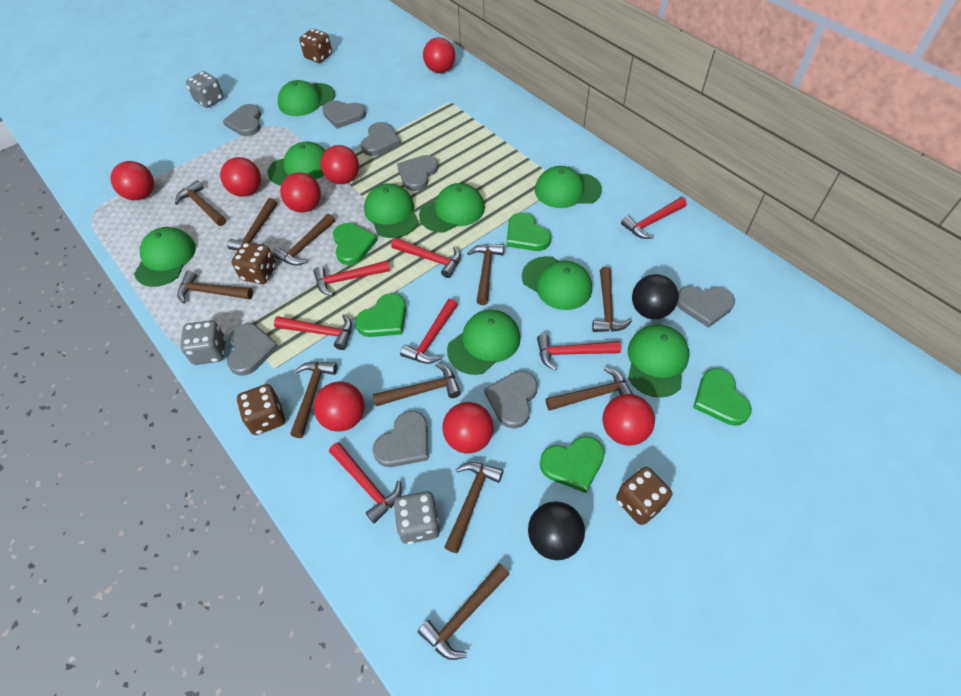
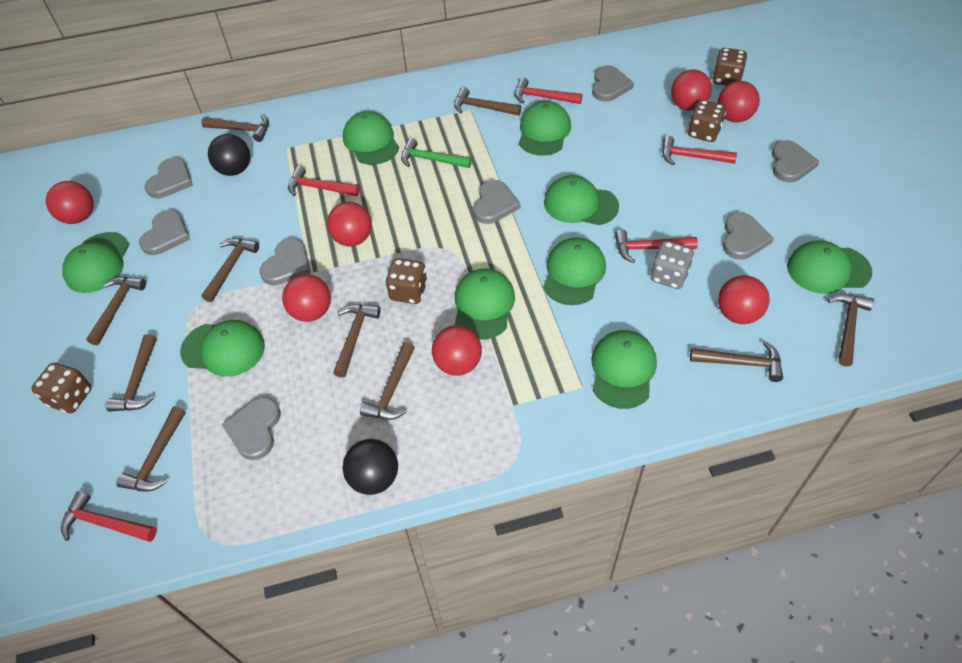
brown hammer: [175,180,226,226] [177,271,253,304] [227,198,277,250] [272,214,335,266] [290,362,337,438] [373,363,461,406] [418,563,510,660] [444,462,503,553] [467,244,504,305] [546,367,633,411] [592,267,632,332] = 11 -> [86,277,146,345] [106,334,156,412] [116,406,186,492] [201,115,269,142] [202,238,259,302] [333,305,381,378] [360,342,415,420] [454,87,521,116] [690,341,783,382] [828,294,874,366] = 10
green hammer: none = 0 -> [401,138,472,168] = 1
green heart: [333,223,378,265] [355,293,406,337] [507,212,551,251] [540,436,605,493] [693,368,752,426] = 5 -> none = 0
grey dice: [180,320,226,365] [186,71,224,108] [393,491,440,544] = 3 -> [651,241,694,289] = 1
red ball: [111,161,154,200] [220,157,261,197] [280,172,321,213] [313,381,365,432] [320,145,359,184] [423,37,455,73] [442,402,494,454] [603,394,655,446] = 8 -> [46,181,93,224] [282,274,331,322] [327,202,372,246] [432,325,482,376] [671,69,712,111] [718,81,760,123] [718,275,770,324] = 7
red hammer: [274,314,352,350] [313,260,390,296] [329,442,401,524] [391,238,461,278] [400,299,458,364] [537,334,621,371] [621,197,687,239] = 7 -> [61,491,157,542] [288,166,360,196] [515,78,582,104] [615,230,698,263] [662,136,737,165] = 5

